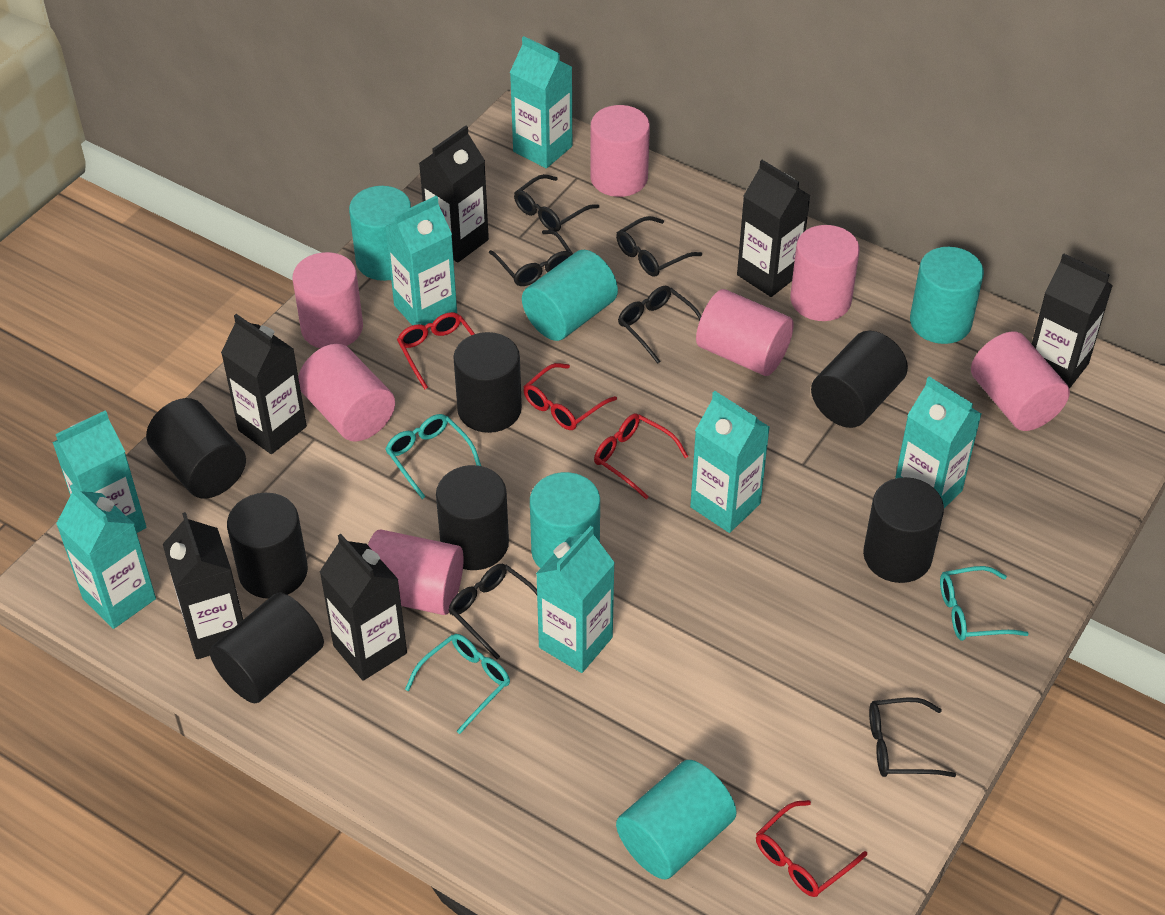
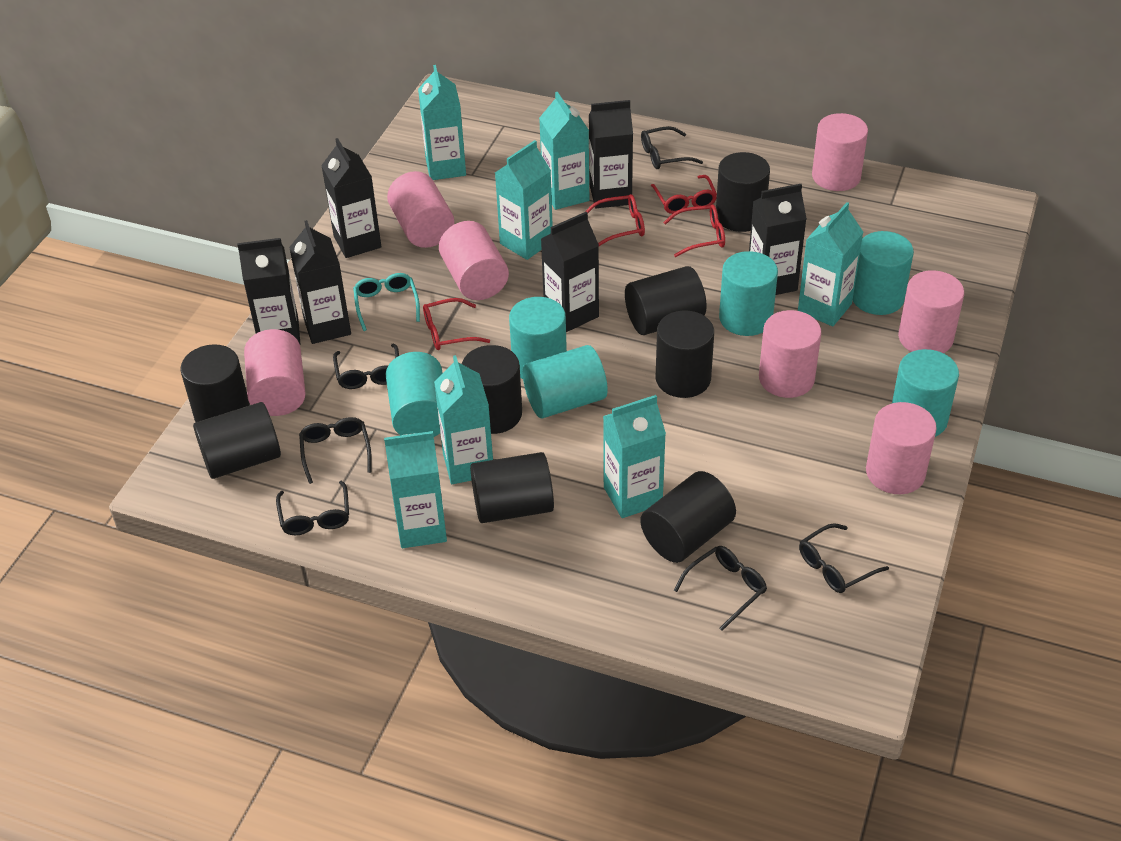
black cylinder: [146,398,246,498] [210,592,324,704] [227,493,308,599] [436,465,509,570] [453,332,522,433] [811,331,908,428] [863,477,944,583] = 7 -> [180,344,250,422] [193,402,281,479] [462,345,522,434] [470,452,554,523] [625,266,707,335] [640,471,736,563] [656,310,714,398] [716,152,770,232] = 8
turquoise cylinder: [349,186,411,281] [522,250,618,341] [530,472,600,568] [616,760,737,879] [910,247,984,344] = 5 -> [386,352,443,437] [509,297,567,379] [523,345,607,418] [719,251,778,336] [853,231,914,315] [892,349,959,437] = 6
turquoise glasses: [385,414,481,499] [405,634,510,734] [940,566,1029,641] = 3 -> [353,273,420,331] = 1

